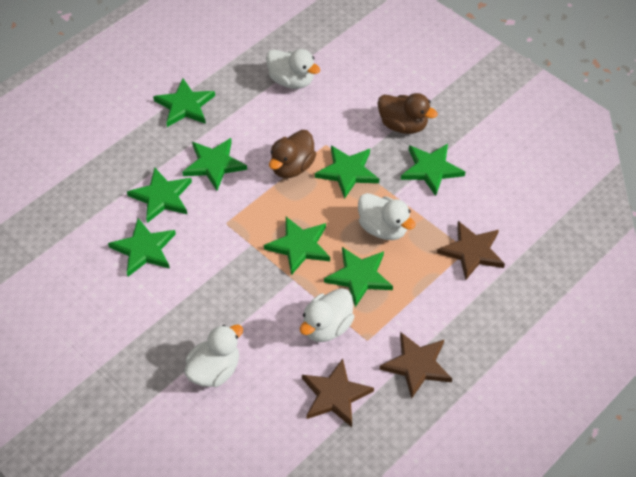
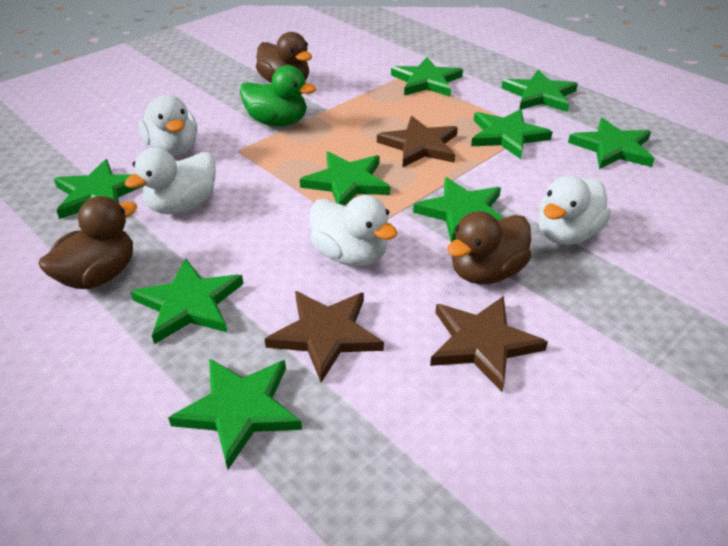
brown duck: [269,130,316,178] [377,93,438,134] = 2 -> [39,196,137,289] [256,32,312,83] [447,211,531,284] = 3
green duck: none = 0 -> [240,65,316,126] = 1
green star: [108,218,176,277] [127,168,192,223] [153,78,215,127] [182,138,247,190] [264,217,330,275] [315,146,379,199] [324,247,393,307] [401,144,465,196] = 8 -> [54,159,145,219] [131,258,243,344] [168,358,302,470] [300,152,390,206] [391,57,463,97] [413,177,503,242] [471,109,553,159] [502,70,578,112] [568,118,655,169] = 9

